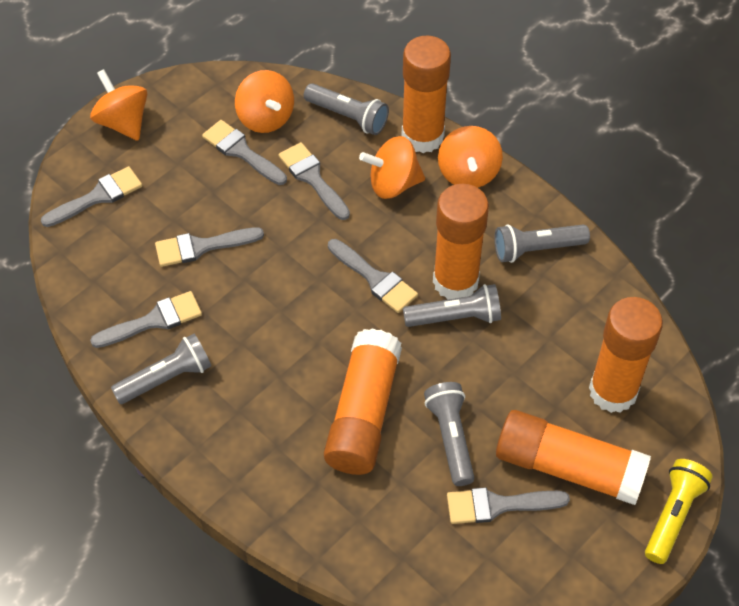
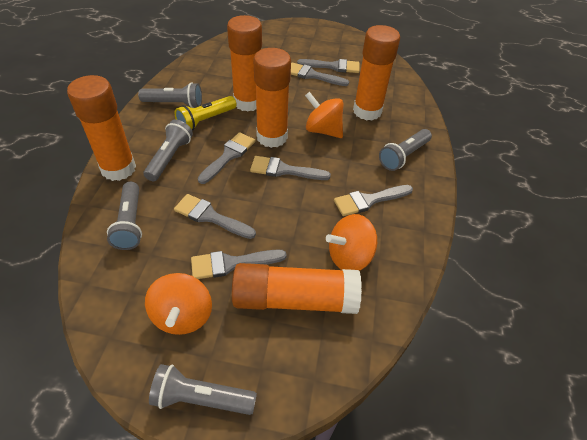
orange spinning top: [90,69,147,141] [235,70,294,133] [359,136,425,199] [438,126,503,188] = 4 -> [145,273,212,335] [305,92,343,138] [326,214,377,270] = 3

